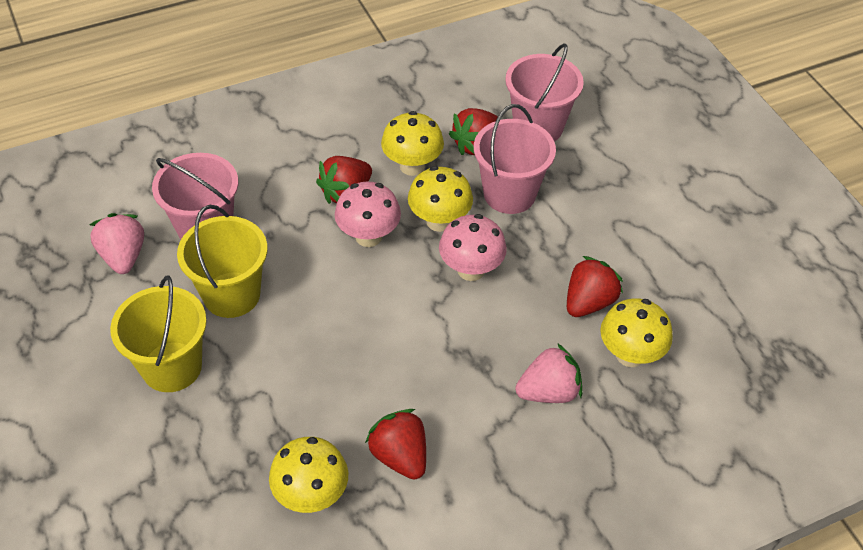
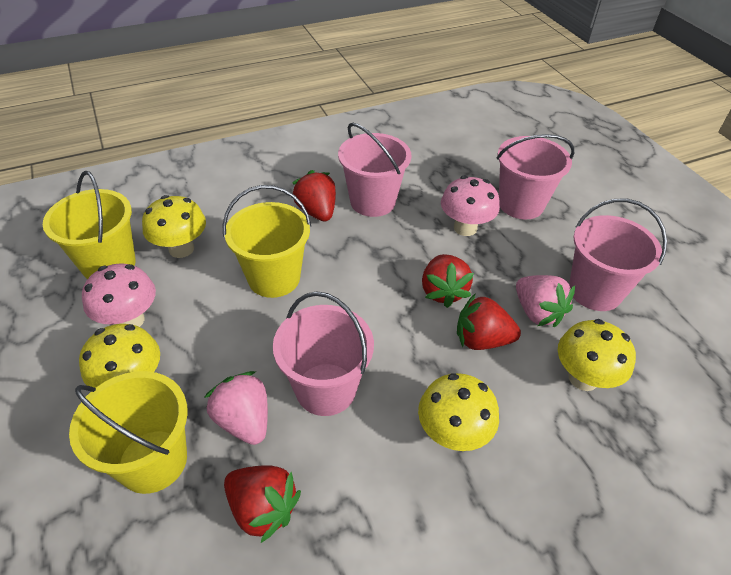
pink bucket: [152,153,238,240] [474,104,556,214] [505,43,584,141] = 3 -> [273,291,374,416] [338,123,411,217] [497,134,574,219] [569,199,667,311] = 4
yellow bucket: [110,276,207,392] [177,205,268,318] = 2 -> [43,171,136,279] [69,371,188,494] [223,185,311,298] = 3

